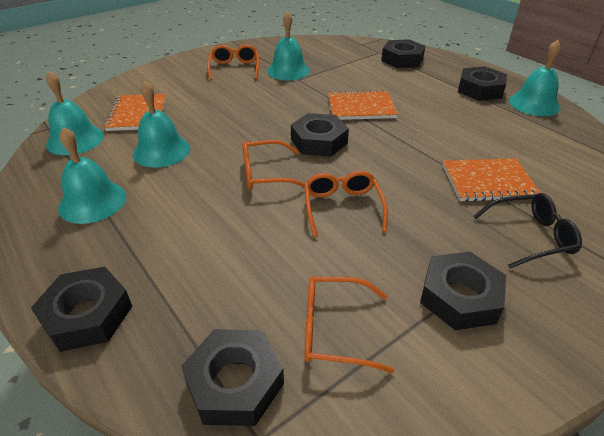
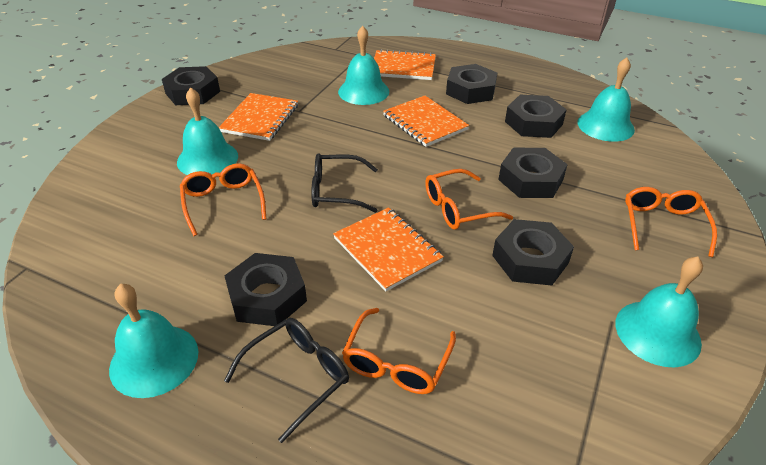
black glasses: [473,193,582,268] = 1 -> [224,318,349,443] [311,153,378,213] = 2
orange notebook: [104,94,167,131] [328,90,398,120] [442,158,541,202] = 3 -> [218,93,298,141] [333,207,444,291] [374,49,436,80] [383,96,469,147] = 4

